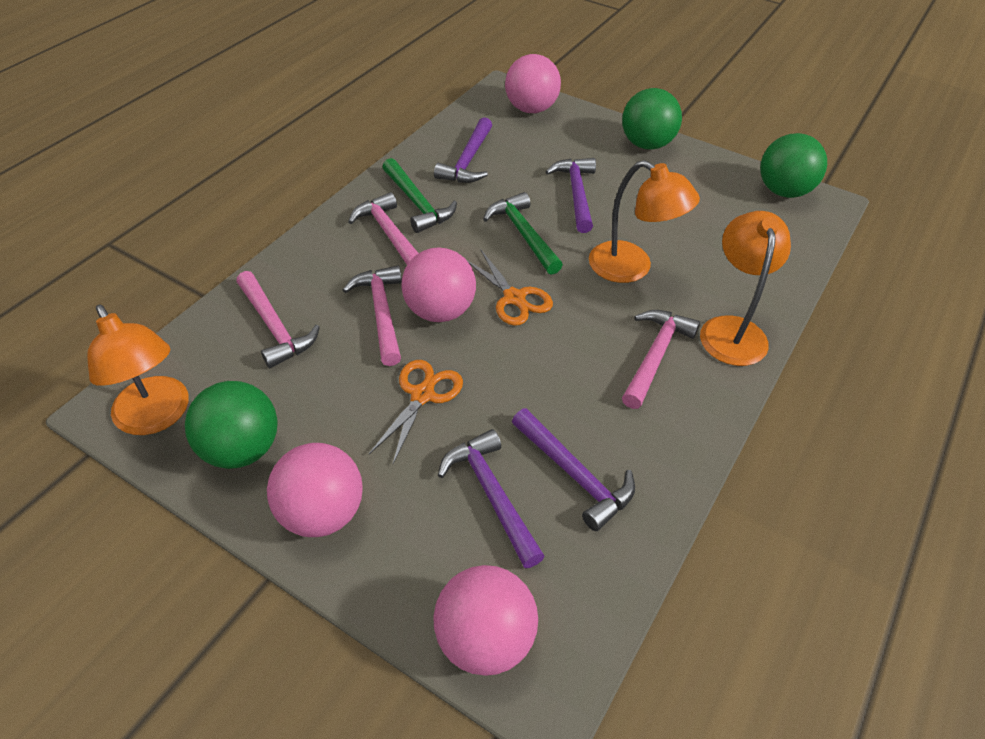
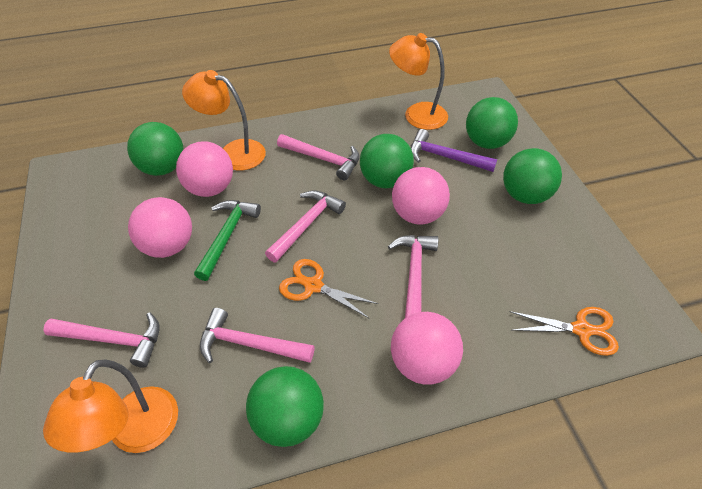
green ball: [185,381,278,469] [622,88,682,150] [760,133,827,198] = 3 -> [127,122,184,176] [246,366,324,447] [360,134,414,188] [466,97,518,149] [503,148,562,204] = 5
green hammer: [382,158,457,233] [483,192,563,275] = 2 -> [194,200,261,281] = 1
pink hammer: [236,271,320,368] [343,265,402,366] [348,192,419,265] [622,310,700,409] = 4 -> [43,312,160,368] [200,308,315,363] [265,190,346,262] [277,134,360,180] [388,235,438,318] = 5
purple hammer: [434,117,492,183] [438,429,545,568] [512,408,635,531] [545,158,596,233] = 4 -> [411,129,497,172] = 1

